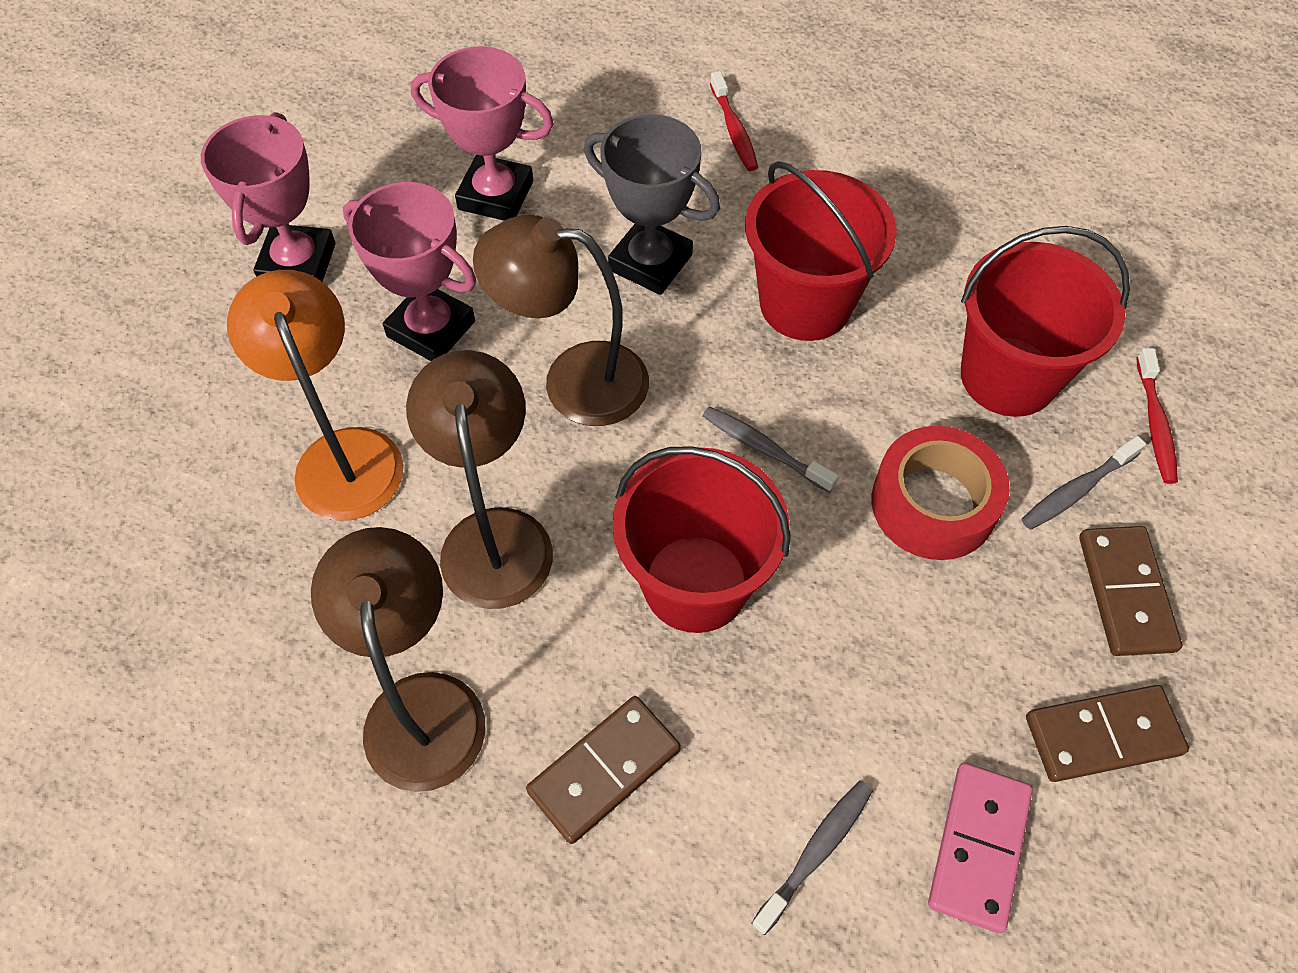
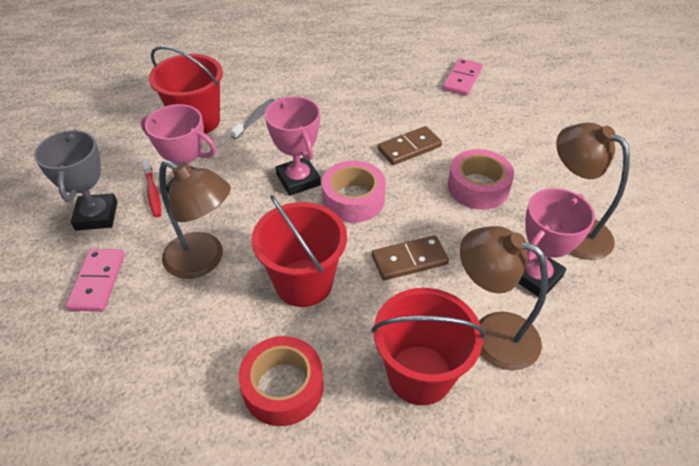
brown domino: [526,696,681,844] [1026,685,1189,782] [1079,526,1182,656] = 3 -> [372,235,449,280] [378,126,442,165] = 2
grey toothbrush: [703,406,838,493] [752,780,873,935] [1021,436,1146,530] = 3 -> [230,98,276,139] = 1
orange lamp: [227,270,404,521] = 1 -> none = 0
pink domino: [928,763,1033,933] = 1 -> [66,249,125,312] [443,58,483,96] = 2
pink tape: none = 0 -> [322,161,386,223] [448,149,514,210] = 2
red toothbrush: [710,71,758,171] [1136,348,1178,484] = 2 -> [142,159,161,217] = 1

